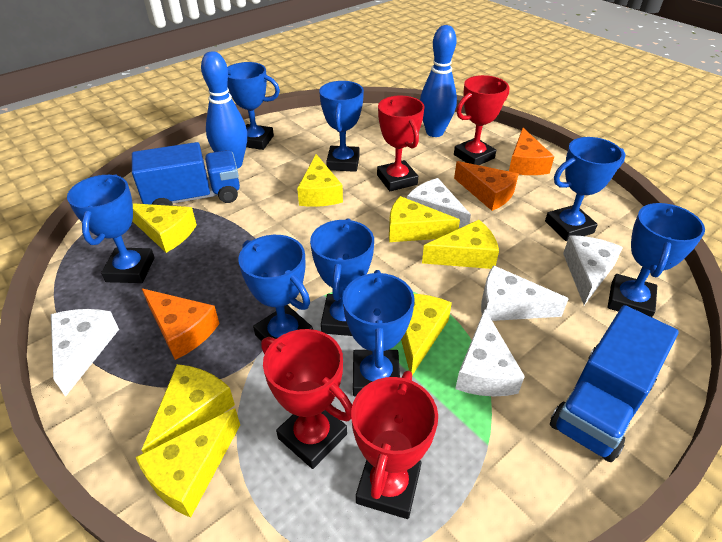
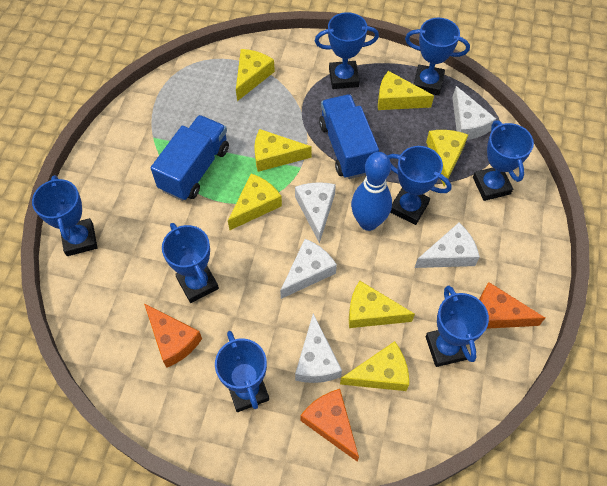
blue bowling pin: [201,51,247,169] [420,25,457,137] = 2 -> [351,152,392,231] = 1
red trophy: [261,329,352,469] [351,371,438,519] [377,96,425,191] [454,75,509,165] = 4 -> none = 0

